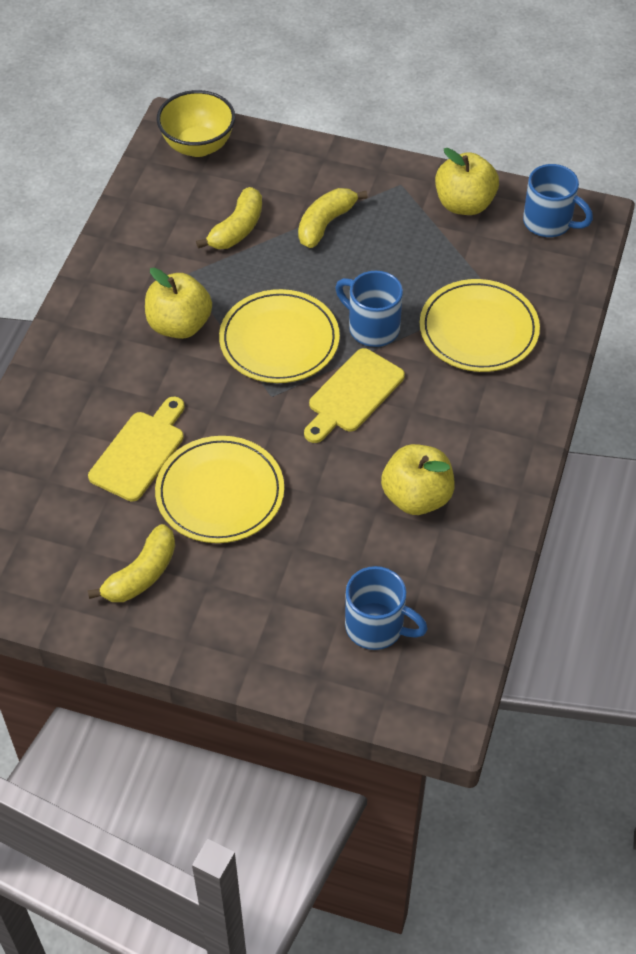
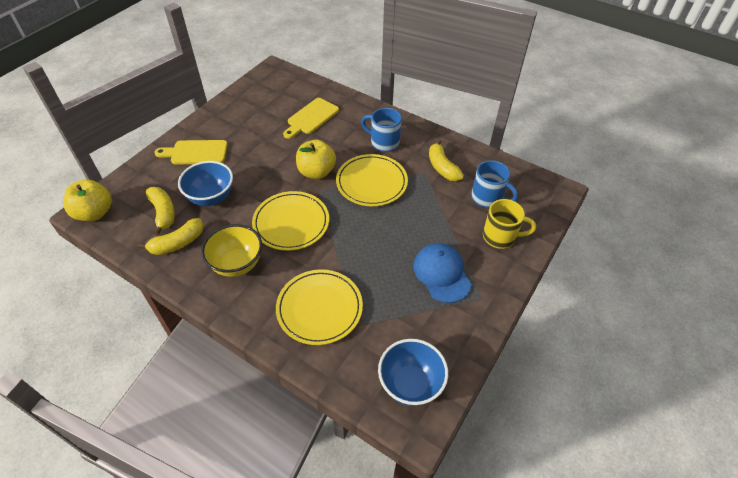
blue bowl: none = 0 -> [178,161,233,206] [378,339,448,406] = 2
blue cap: none = 0 -> [413,243,471,303] = 1
blue mug: [335,271,403,347] [345,566,428,650] [523,164,593,237] = 3 -> [361,108,402,152] [471,160,518,208] = 2
yellow apple: [145,267,212,339] [381,444,455,515] [435,148,499,215] = 3 -> [64,179,112,221] [296,140,336,179] = 2
yellow mug: none = 0 -> [483,199,536,249] = 1

